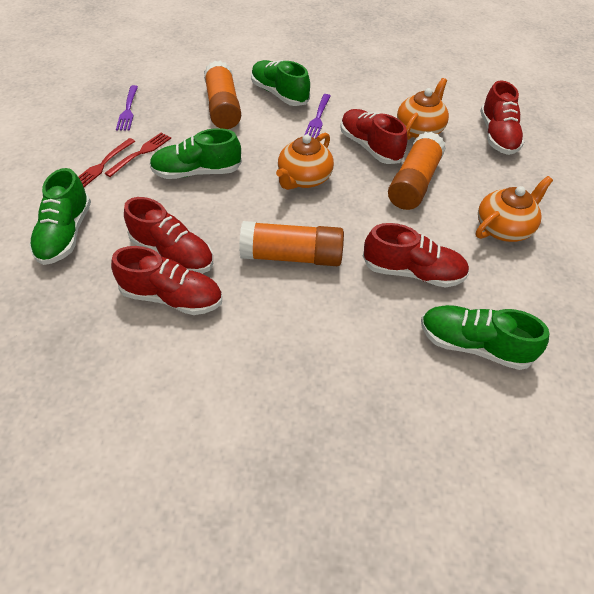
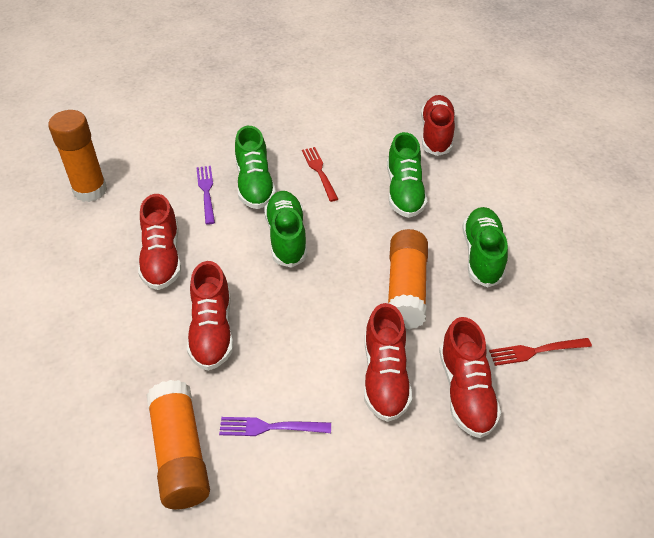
orange teapot: [276,133,334,190] [397,78,449,140] [476,176,553,242] = 3 -> none = 0

